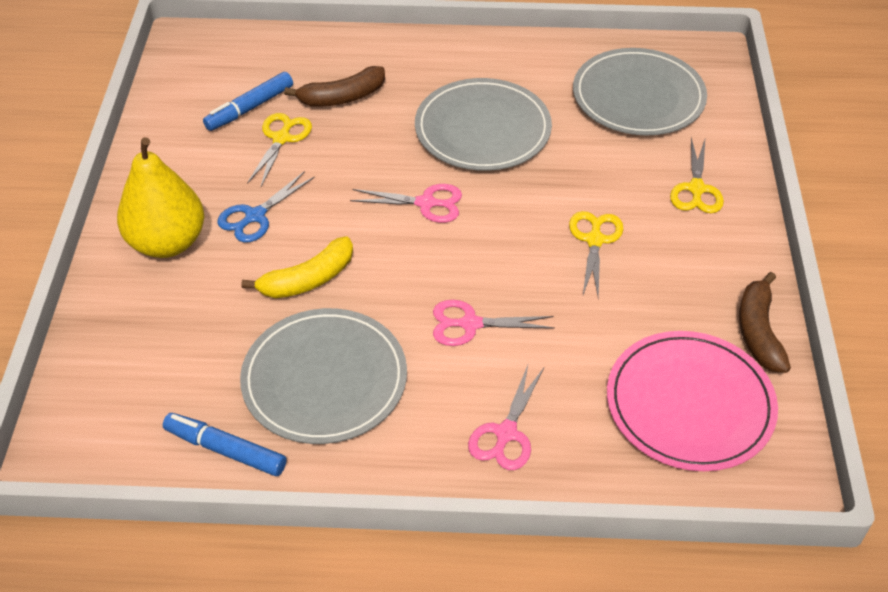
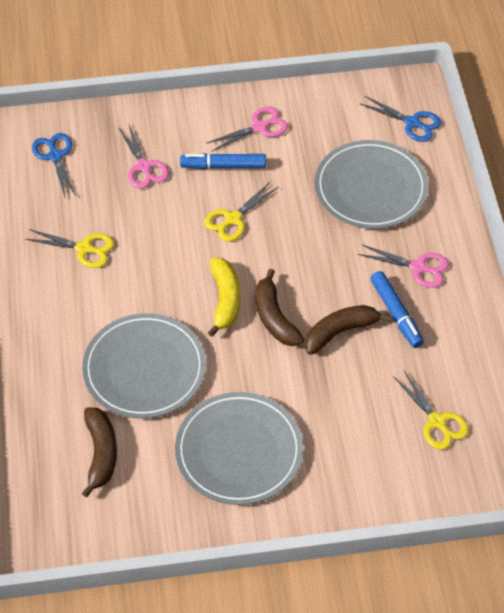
blue scissors: [217,171,315,243] = 1 -> [32,133,76,197] [359,96,441,142] = 2
brown banana: [284,66,385,107] [739,272,791,373] = 2 -> [82,407,117,498] [256,269,304,346] [305,305,391,355] = 3
pink plate: [607,331,778,471] = 1 -> none = 0
yellow pear: [117,137,204,258] = 1 -> none = 0

